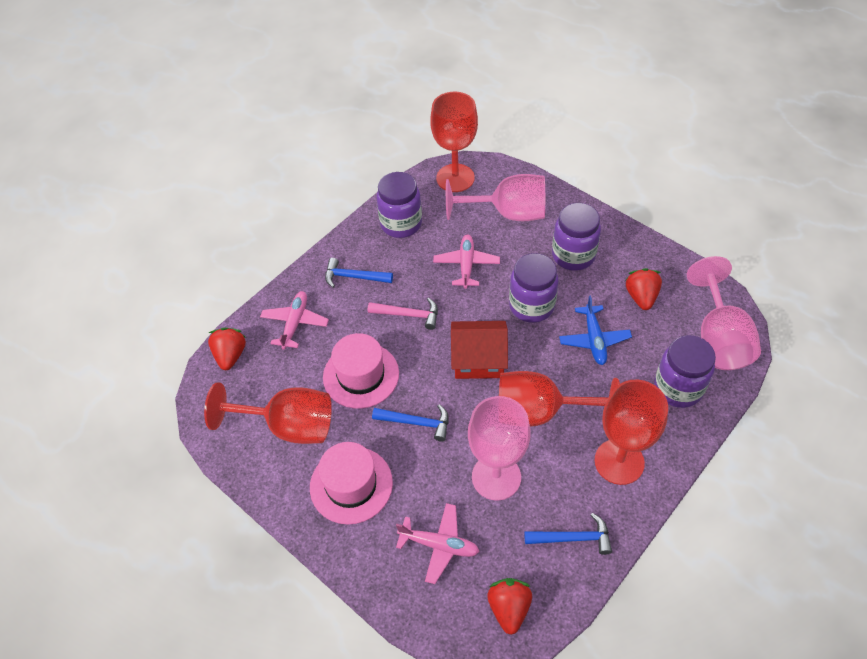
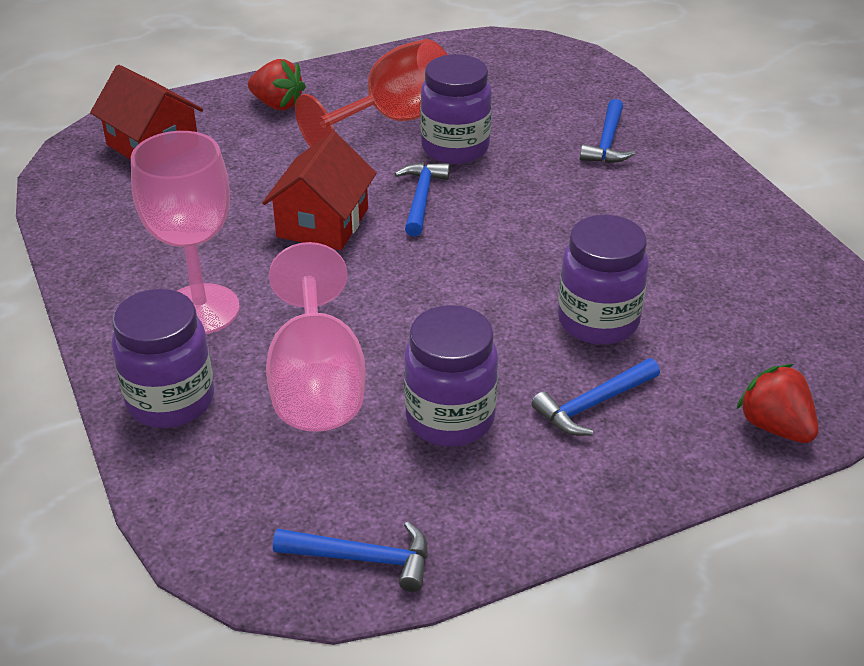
blue hammer: [325,258,393,288] [372,404,449,442] [524,513,612,555] = 3 -> [273,522,427,592] [394,162,450,236] [531,358,660,436] [580,99,635,163] = 4
blue plane: [559,295,632,365] = 1 -> none = 0
pink goblet: [446,174,545,221] [468,396,530,501] [687,256,761,370] = 3 -> [131,131,240,334] [266,242,366,432] = 2
pink hammer: [368,298,438,330] = 1 -> none = 0
pink hat: [310,442,393,525] [323,333,399,409] = 2 -> none = 0
pink plane: [260,291,329,350] [396,503,480,584] [433,235,500,289] = 3 -> none = 0
red goblet: [204,382,332,444] [430,92,478,192] [499,371,620,427] [595,380,668,485] = 4 -> [295,39,447,147] = 1
red house: [451,321,508,379] = 1 -> [90,65,203,160] [262,132,377,250] = 2
red strawberry: [208,328,246,370] [487,578,532,635] [625,268,662,310] = 3 -> [248,59,306,110] [736,364,818,443] = 2

